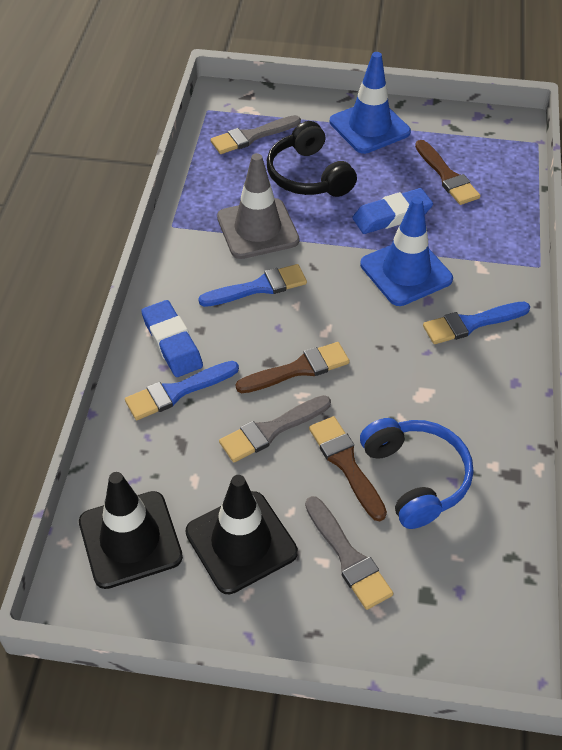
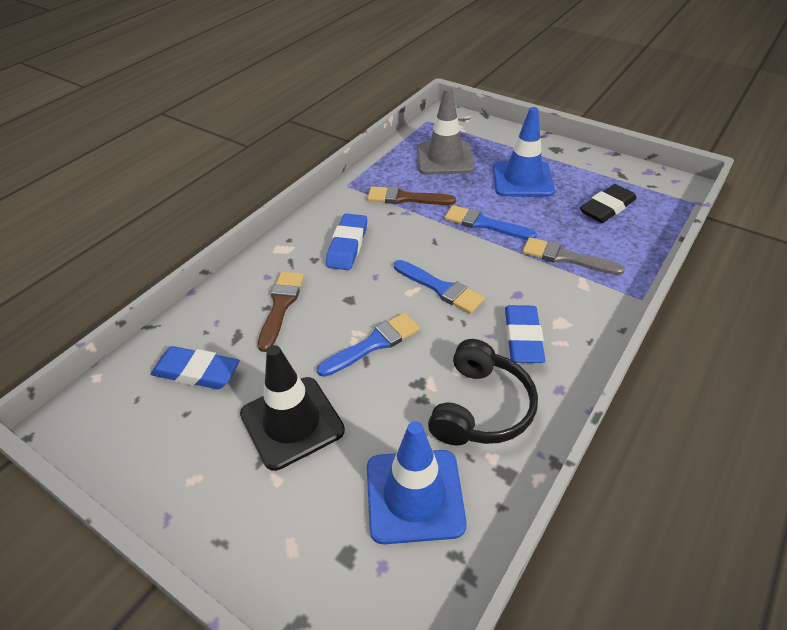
black eraser: none = 0 -> [580,184,637,223] = 1
black traffic cone: [79,472,183,589] [186,475,298,594] = 2 -> [240,345,345,471] = 1
blue eraser: [141,300,203,377] [352,188,433,234] = 2 -> [151,346,240,389] [326,214,367,270] [505,305,545,363] = 3
blue headphones: [360,418,473,529] = 1 -> none = 0
brown brush: [236,342,350,393] [309,416,387,521] [415,140,480,205] = 3 -> [257,271,304,352] [367,186,456,205] = 2
grey brush: [210,115,301,154] [219,395,331,462] [305,496,393,610] = 3 -> [523,237,625,275] = 1

